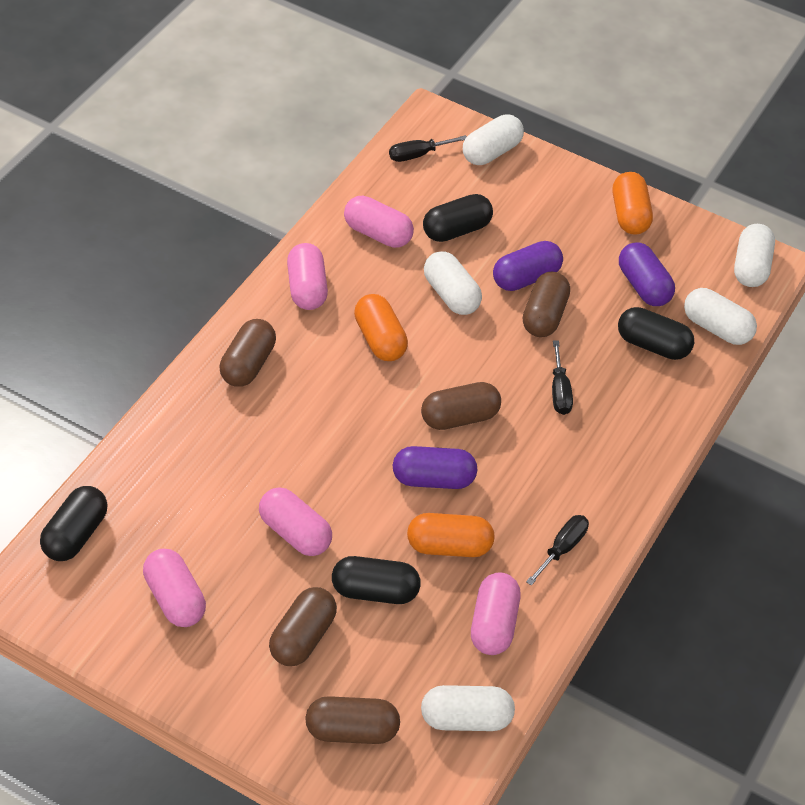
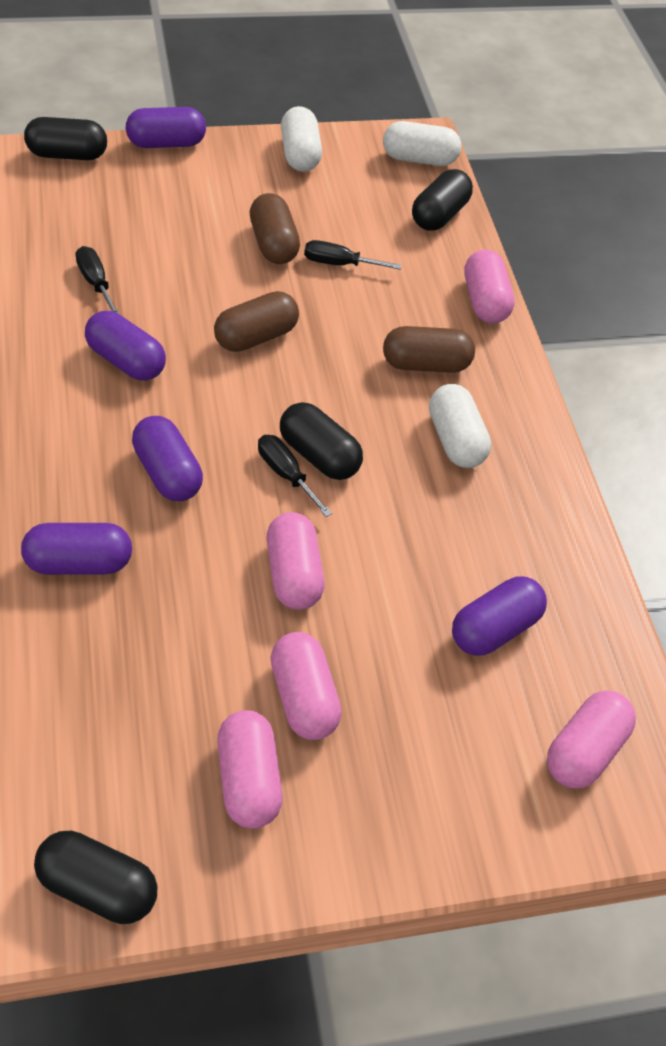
brown capsule: [220,319,276,387] [269,587,337,666] [305,696,400,744] [421,382,501,430] [523,272,570,337] = 5 -> [214,291,299,352] [250,193,300,264] [383,326,475,373] = 3
orange capsule: [354,294,408,361] [407,513,495,557] [613,172,653,235] = 3 -> none = 0
purple capsule: [393,446,477,489] [493,241,563,291] [619,242,675,306] = 3 -> [21,523,132,575] [85,311,166,381] [126,107,206,148] [132,416,203,501] [452,576,547,656] = 5
white capsule: [421,685,515,731] [424,251,482,315] [463,114,524,165] [684,288,757,345] [734,224,775,287] = 5 -> [281,106,322,172] [383,121,461,166] [429,384,491,468] = 3

